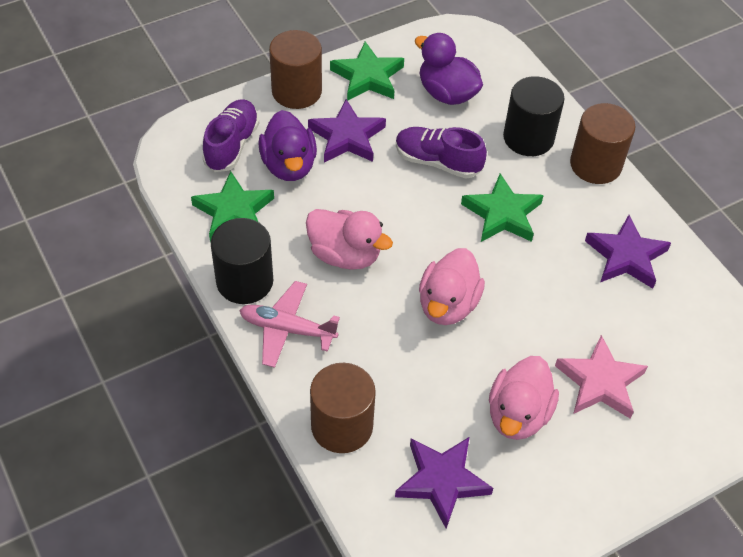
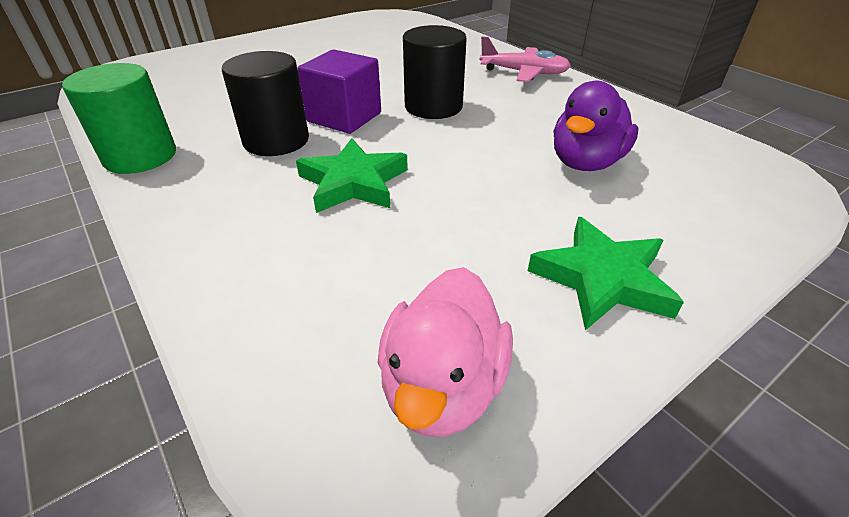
brown cylinder: [269,30,322,109] [310,363,376,453] [570,103,635,184] = 3 -> none = 0
green cylinder: none = 0 -> [62,63,176,174] = 1
green star: [191,171,274,242] [330,42,404,101] [461,174,544,242] = 3 -> [296,138,408,213] [528,217,684,330] = 2
pink duck: [306,209,393,270] [419,248,485,325] [489,356,559,440] = 3 -> [377,267,513,437] = 1
pink star: [555,335,648,419] = 1 -> none = 0
purple cube: none = 0 -> [297,49,381,134] = 1
purple duck: [258,110,317,181] [415,33,483,105] = 2 -> [554,80,639,171] = 1
purple shoe: [202,99,260,172] [396,127,487,179] = 2 -> none = 0
purple star: [308,99,386,162] [395,437,493,529] [585,215,671,289] = 3 -> none = 0

